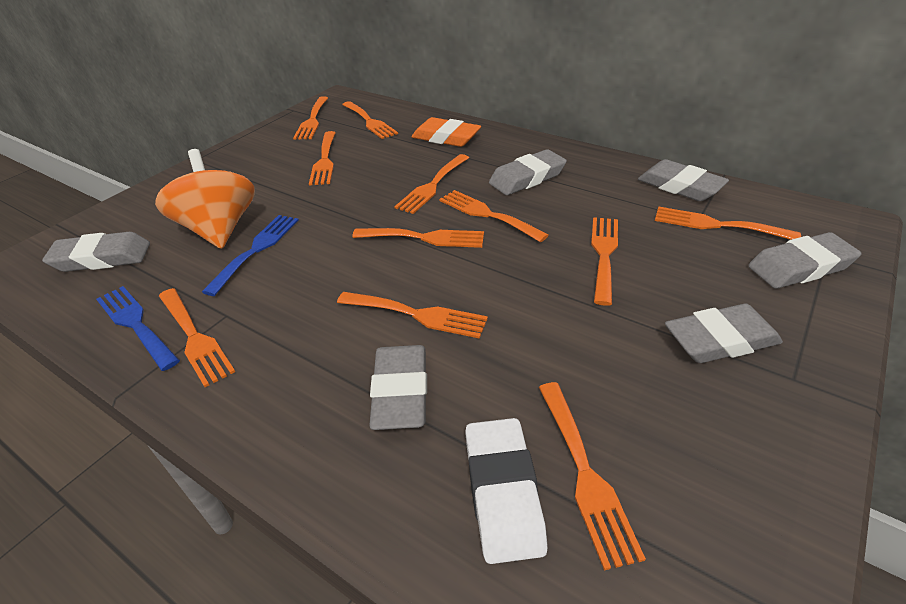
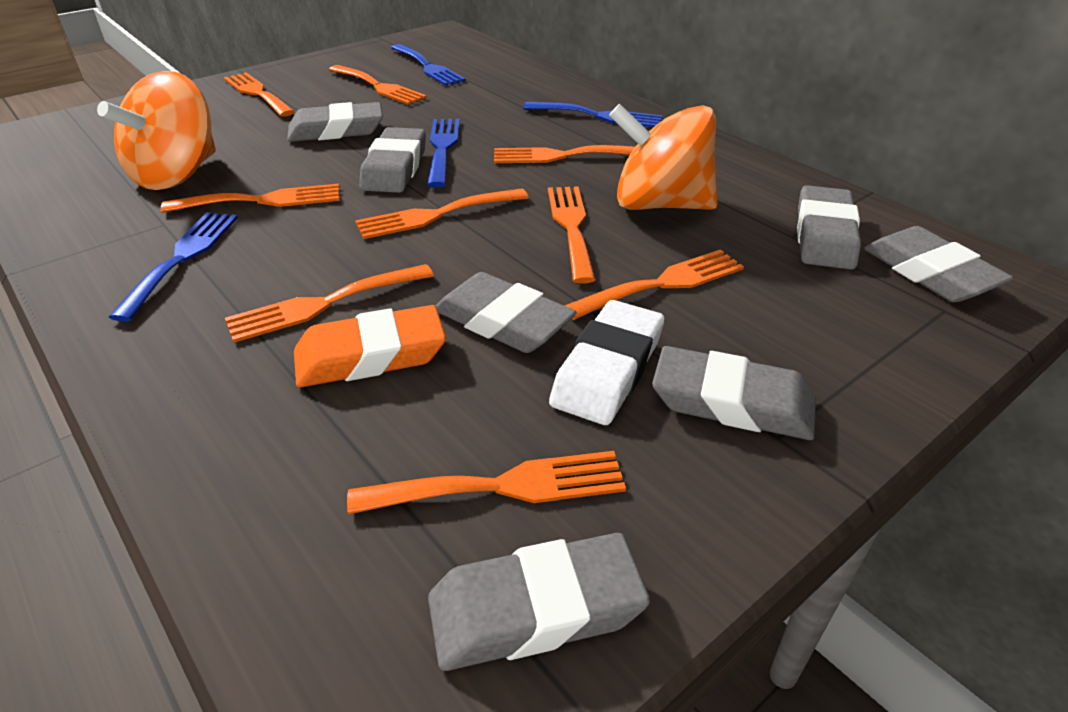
blue fork: [96,286,180,371] [202,215,299,296] = 2 -> [109,213,238,322] [391,44,466,86] [427,119,460,187] [523,101,663,127] = 4
grey eraser: [42,232,150,272] [369,345,427,430] [489,149,567,195] [638,159,729,201] [665,304,783,363] [748,232,861,289] = 6 -> [287,102,383,142] [359,127,426,193] [428,533,650,671] [436,272,577,353] [652,346,816,440] [797,185,861,270] [864,226,1013,302] = 7
orange fork: [159,288,235,387] [293,96,328,140] [309,131,336,185] [337,292,488,339] [342,101,398,139] [352,228,484,248] [394,154,469,214] [439,190,549,242] [539,382,646,571] [591,217,618,306] [655,206,801,240] = 11 -> [161,184,339,213] [224,73,295,117] [225,264,434,343] [329,65,427,105] [347,451,626,514] [355,188,529,239] [494,145,635,163] [548,187,596,284] [565,250,744,320] = 9
orange spinning top: [155,149,255,249] = 1 -> [97,71,216,190] [609,103,718,210] = 2

